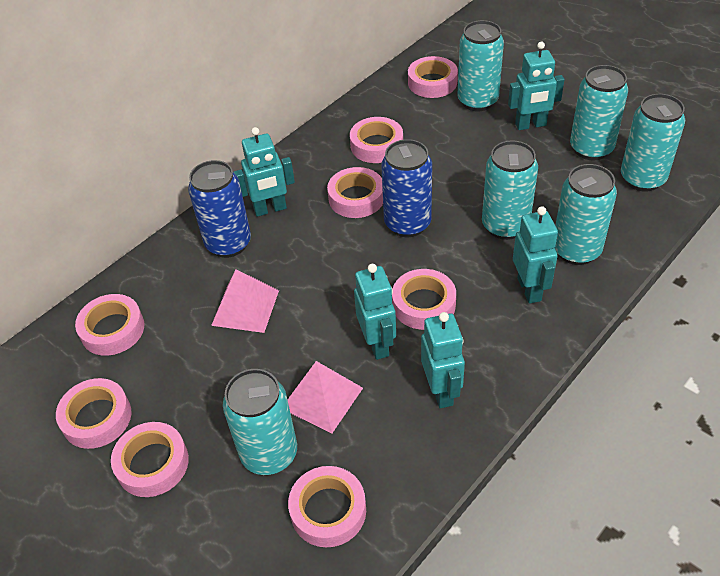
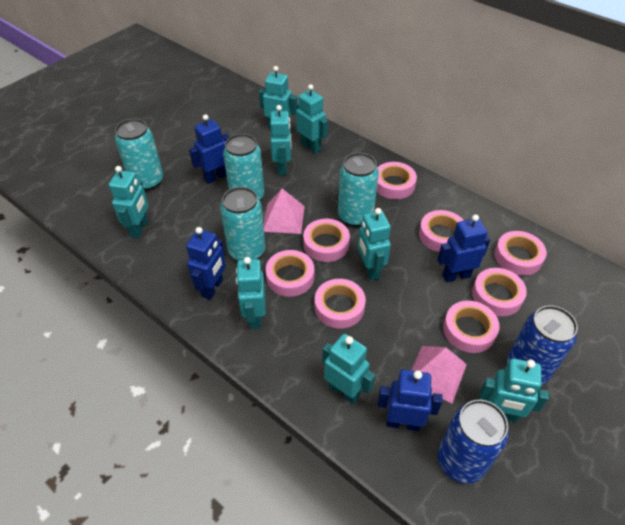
blue robot: none = 0 -> [186,227,226,299] [189,114,229,184] [377,370,443,431] [437,214,490,282] = 4
turquoise can: [223,369,297,475] [457,20,504,111] [482,141,538,240] [555,164,617,265] [570,65,628,160] [621,94,685,192] = 6 -> [115,119,163,191] [220,187,265,261] [223,134,264,200] [338,153,379,227] = 4
turquoise robot: [234,127,295,217] [354,264,396,360] [421,312,465,408] [508,42,564,130] [513,206,558,304] = 5 -> [109,166,149,238] [236,257,266,329] [259,66,297,129] [270,105,291,175] [296,84,328,154] [322,334,375,404] [358,208,391,280] [479,358,549,422] = 8

